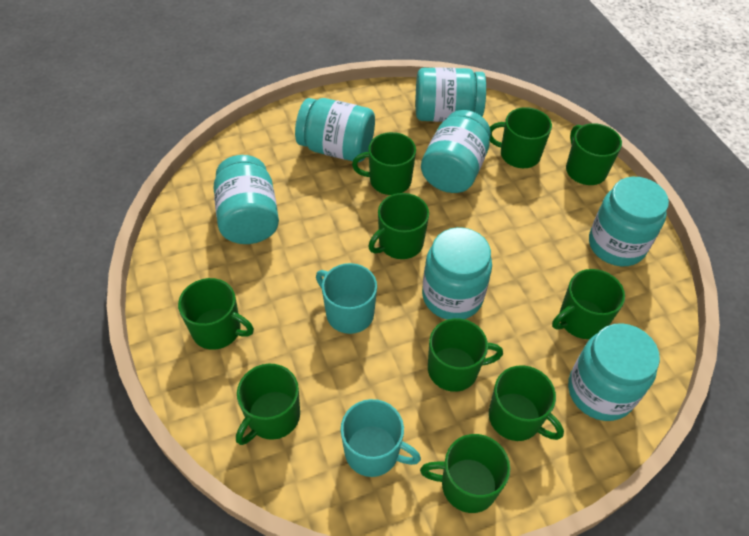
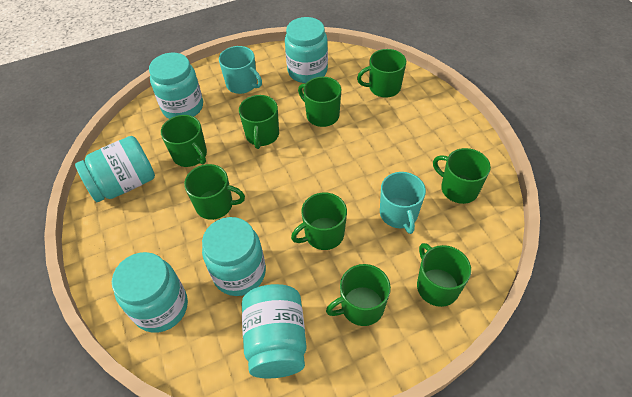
green mug: [178,278,254,350] [236,364,300,445] [352,132,416,195] [368,193,429,259] [420,434,510,513] [428,318,503,392] [489,107,552,168] [489,365,564,441] [552,269,625,339] [566,123,622,185] = 10 -> [161,115,207,167] [184,164,245,220] [239,95,279,149] [291,192,347,250] [298,77,341,127] [326,264,391,326] [357,49,406,98] [417,243,471,307] [433,148,491,204] = 9
turquoise jar: [214,155,279,244] [295,98,375,162] [415,67,486,122] [421,110,491,193] [422,227,492,320] [568,323,660,421] [589,177,669,266] = 7 -> [75,136,155,202] [112,252,188,333] [149,53,203,119] [202,217,266,296] [242,284,307,379] [285,17,328,83] = 6

